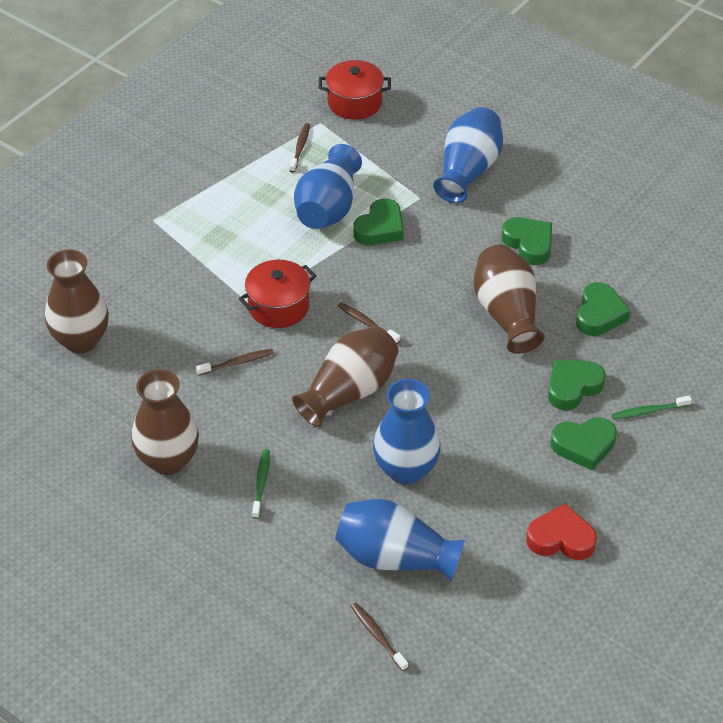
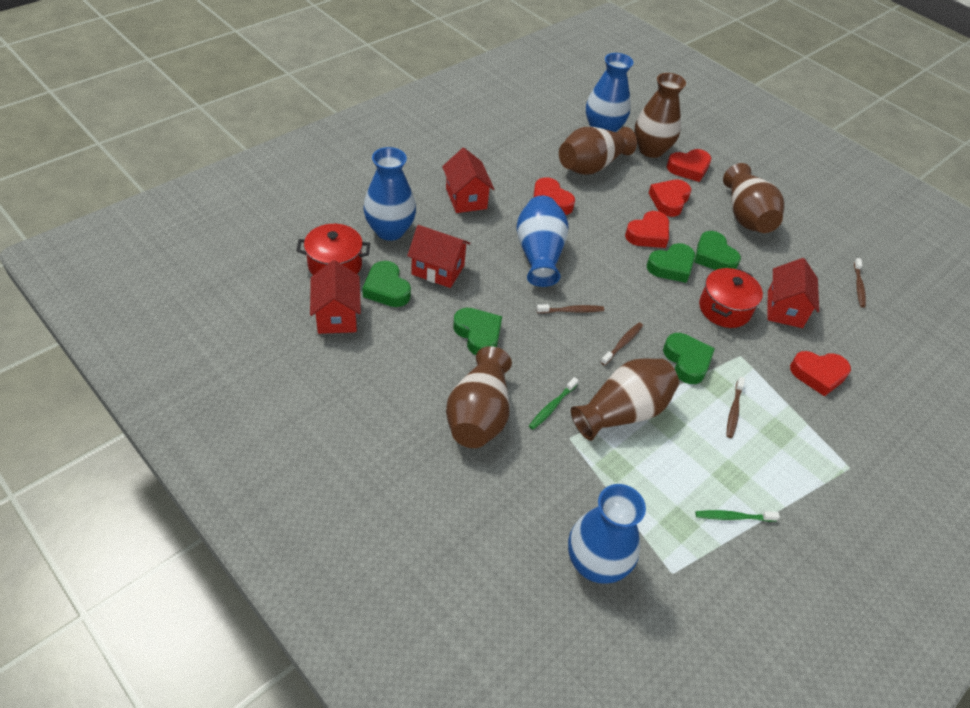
brown vase: [45,250,109,353] [131,369,199,475] [292,326,399,427] [473,245,545,354] = 4 -> [446,346,512,448] [559,127,637,175] [571,358,679,441] [635,73,686,158] [723,163,784,233] = 5
red heart: [526,504,597,560] = 1 -> [534,177,575,215] [625,211,669,248] [649,180,691,217] [667,149,711,182] [790,351,851,397] = 5
red house: none = 0 -> [310,260,361,334] [407,225,470,288] [442,148,494,213] [767,258,819,328] = 4

